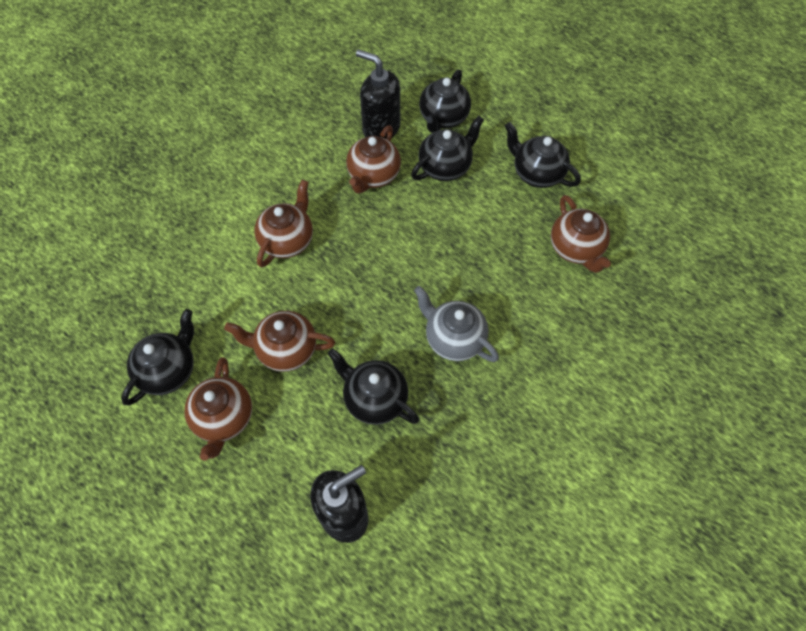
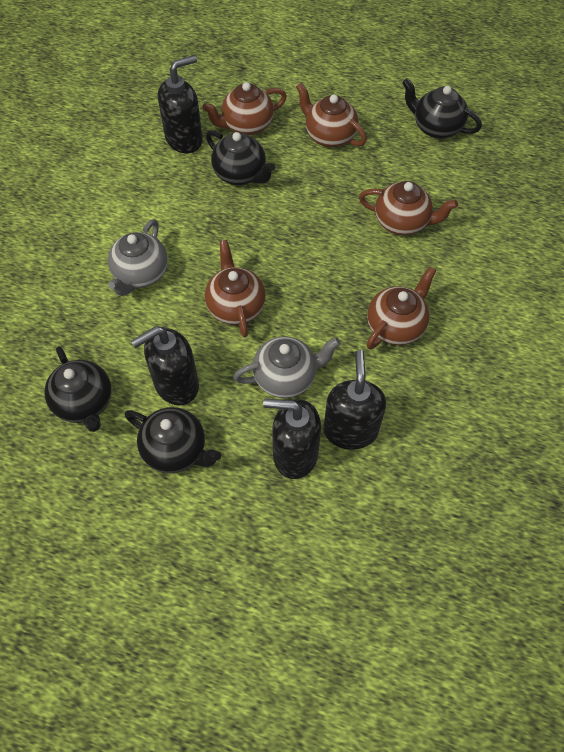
black soap dispenser: [310,465,368,543] [356,49,400,139] = 2 -> [131,326,199,406] [158,55,203,153] [263,399,321,479] [323,350,386,450] = 4
black teapot: [121,309,194,406] [327,348,419,425] [411,116,484,181] [419,69,471,133] [505,122,581,188] = 5 -> [45,346,112,432] [125,407,221,473] [206,130,275,185] [402,78,482,139] = 4
grey teapot: [414,286,499,362] = 1 -> [108,219,168,296] [234,337,341,398] = 2

